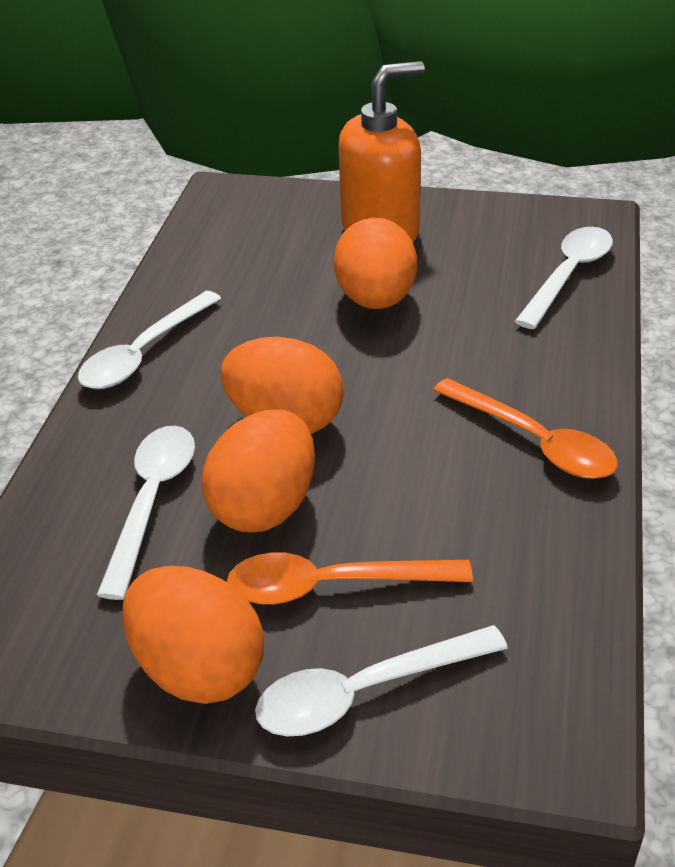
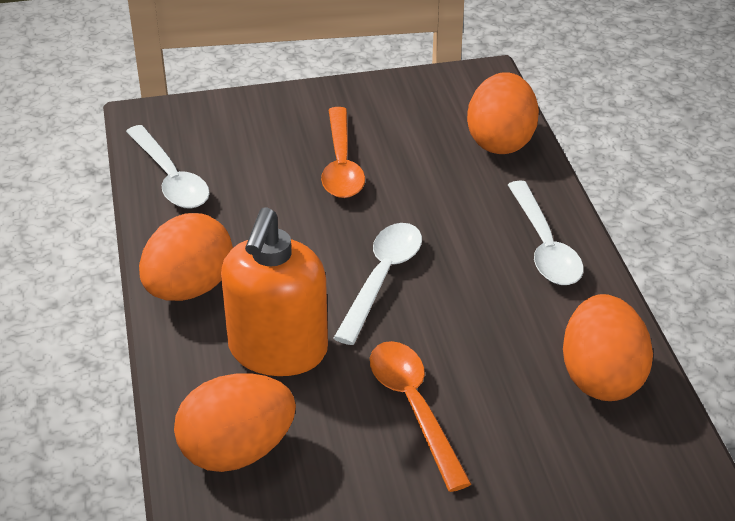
white spoon: [78,291,222,389] [97,426,195,600] [255,625,508,736] [515,227,613,329] = 4 -> [126,125,210,209] [333,223,422,345] [508,181,584,285] = 3

